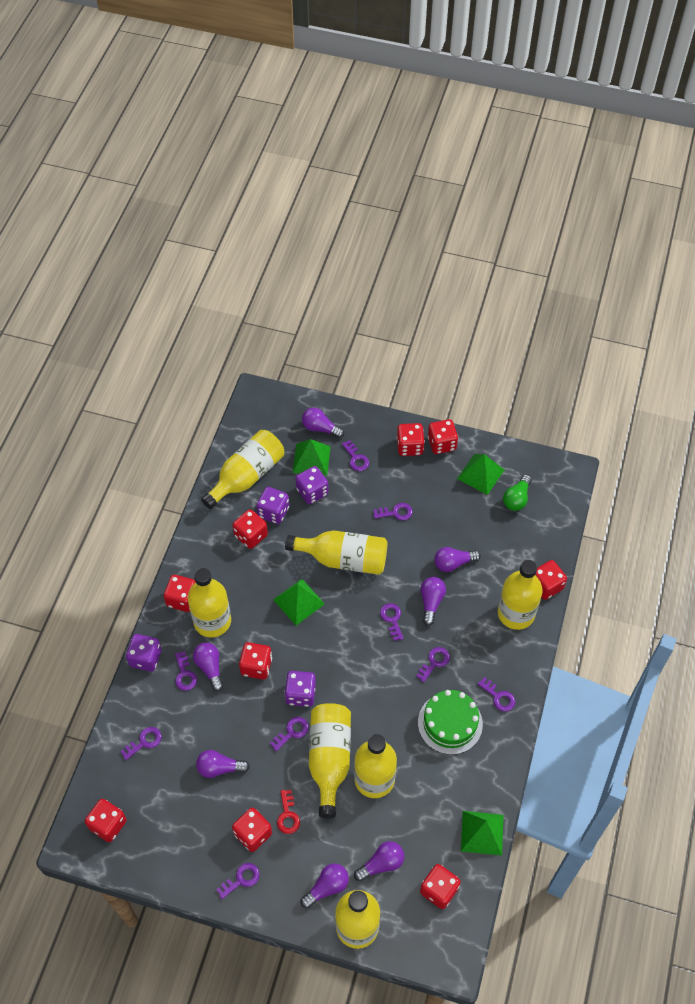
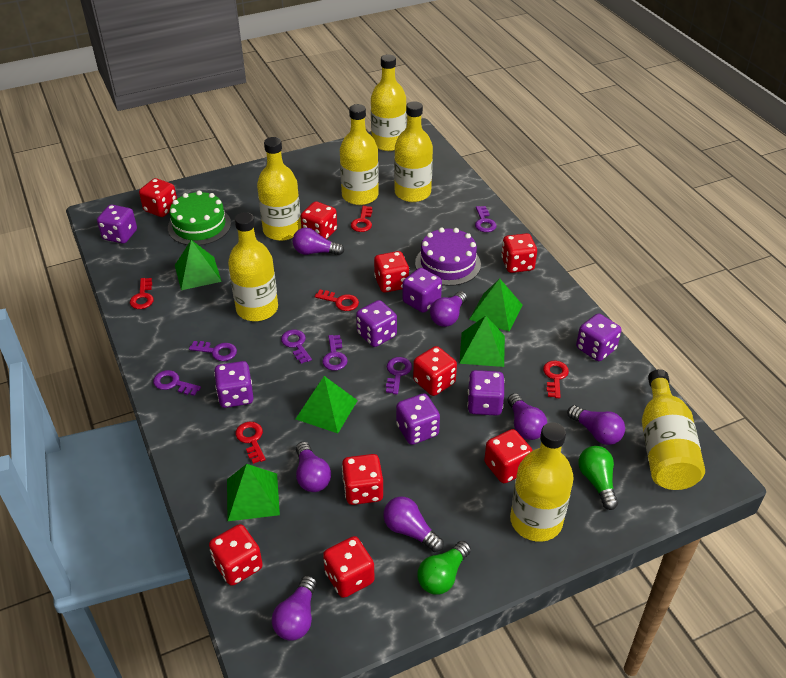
green light bulb: [503,474,532,511] = 1 -> [417,541,471,595] [578,446,618,510] = 2
green pyramid: [273,579,325,625] [292,439,331,476] [457,454,504,495] [461,811,504,856] = 4 -> [175,240,222,290] [227,464,280,521] [296,376,358,434] [459,316,505,367] [469,279,523,331] = 5
purple cake: none = 0 -> [415,227,481,286] = 1
purple dice: [126,634,161,672] [256,487,289,524] [284,671,316,707] [295,466,329,504] = 4 -> [97,204,137,244] [214,361,254,408] [356,300,397,347] [396,393,440,445] [402,268,442,313] [467,370,505,416] [576,314,621,361] = 7
purple key: [120,727,162,760] [175,651,197,691] [216,863,260,899] [270,717,309,751] [342,440,369,471] [373,503,413,520] [380,603,404,641] [416,647,450,682] [478,677,515,712] = 9 -> [153,370,201,396] [189,341,237,361] [281,330,312,364] [322,335,348,371] [386,357,412,394] [475,206,497,232] = 6
red key: [277,790,300,834] = 1 -> [130,278,154,309] [236,422,266,464] [315,290,359,311] [351,206,372,232] [543,360,569,398] = 5

